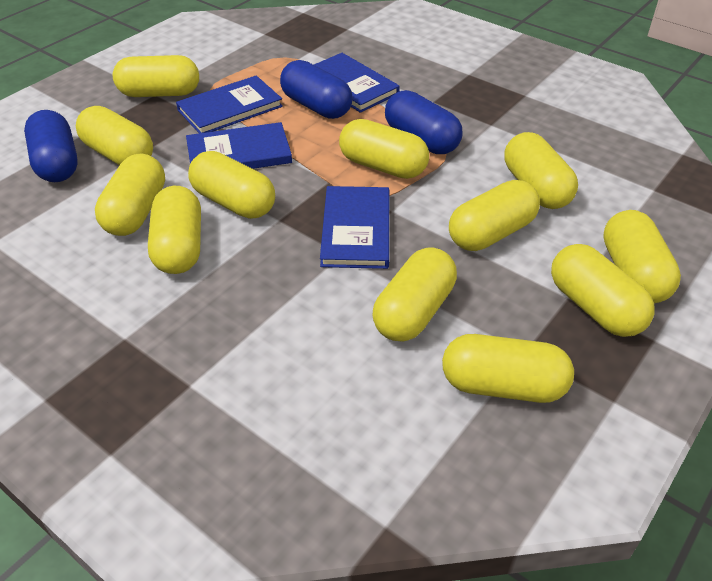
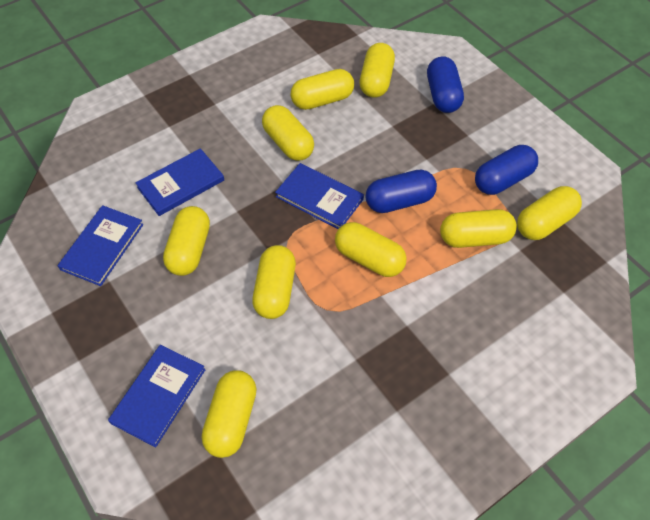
yellow capsule: [76,106,153,165] [95,154,165,236] [113,55,199,97] [148,186,201,274] [188,151,275,219] [339,119,429,179] [372,247,457,342] [442,334,574,403] [449,180,540,251] [505,132,578,209] [551,244,655,337] [603,210,681,303] = 12 -> [163,206,210,276] [202,370,257,458] [252,245,296,319] [262,105,314,161] [290,69,354,110] [335,222,407,277] [359,43,395,98] [440,209,517,248] [517,186,582,240] = 9

